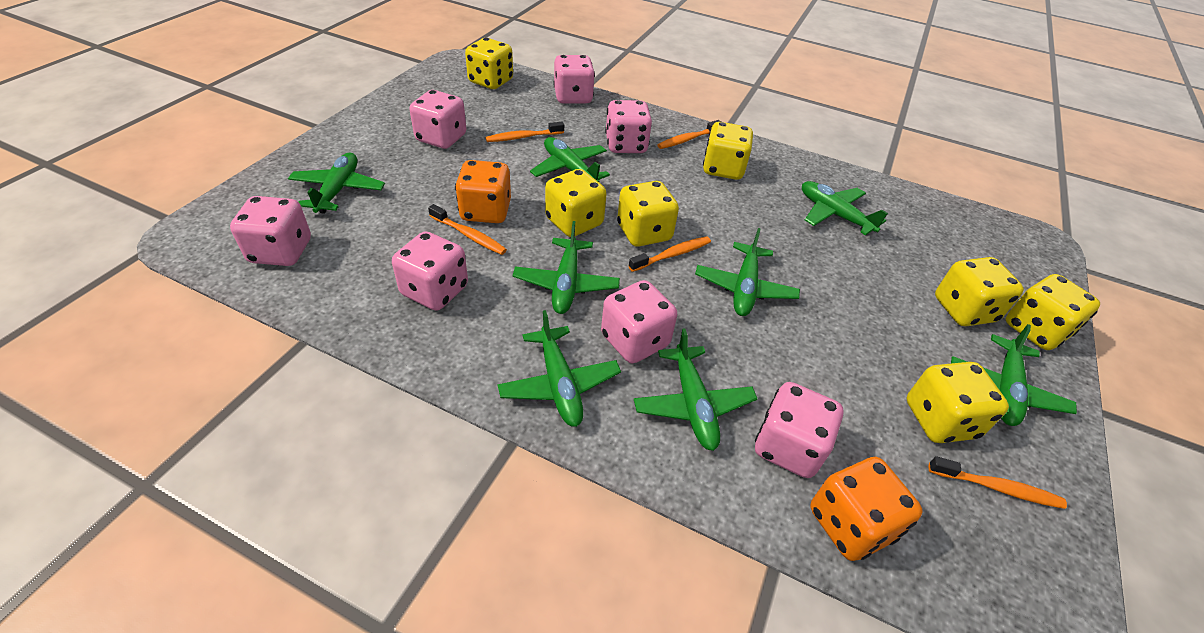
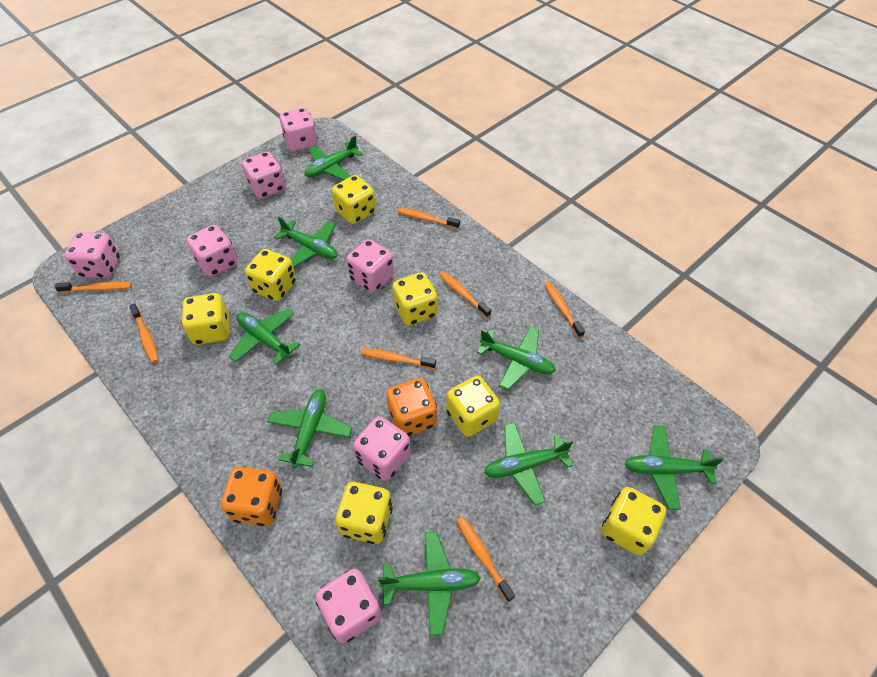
orange toothbrush: [428,204,507,255] [486,122,564,142] [629,236,711,272] [658,120,721,149] [929,456,1067,509] = 5 -> [55,282,132,293] [129,303,159,363] [361,348,436,369] [398,208,460,229] [439,271,491,318] [456,516,515,602] [544,281,585,338] = 7

